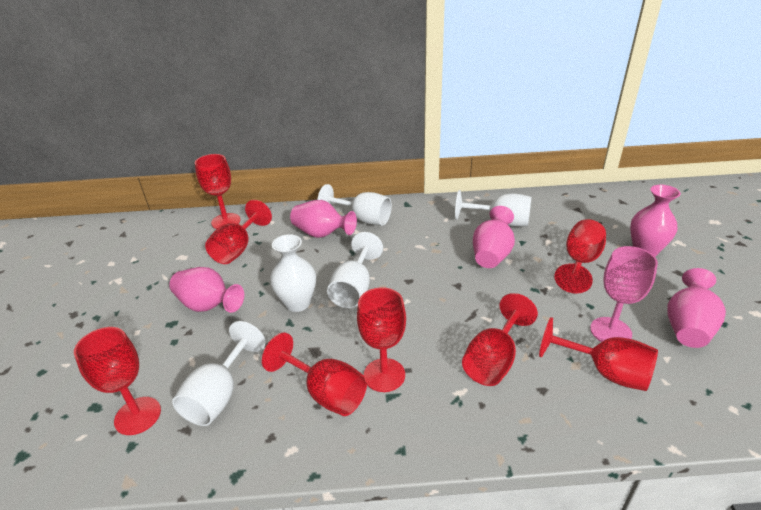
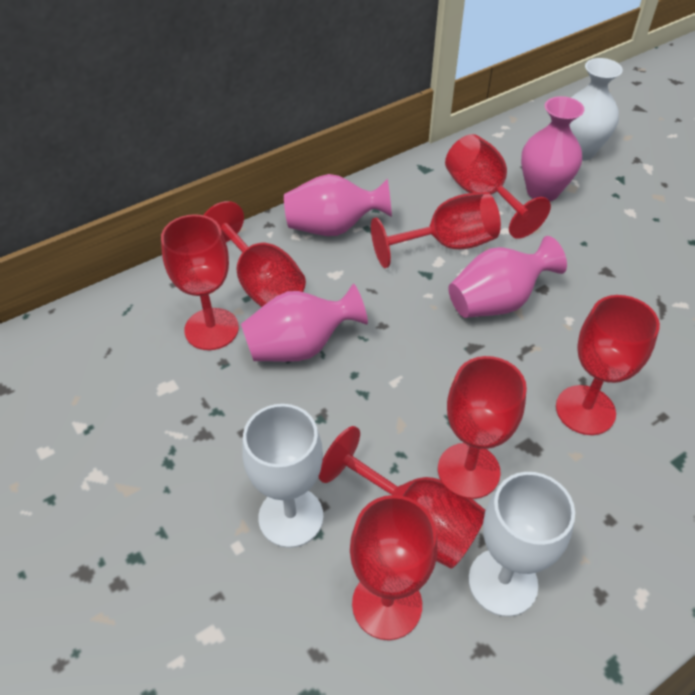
pink goblet: [590,246,658,342] = 1 -> none = 0
pink vase: [169,267,244,313] [290,200,357,238] [473,206,515,268] [630,185,681,256] [667,268,726,348] = 5 -> [241,283,368,362] [284,174,392,236] [448,236,567,318] [521,96,584,201] = 4
white goblet: [172,321,266,426] [317,184,392,226] [327,232,383,308] [455,190,531,227] = 4 -> [242,404,323,548] [468,472,575,617] = 2

